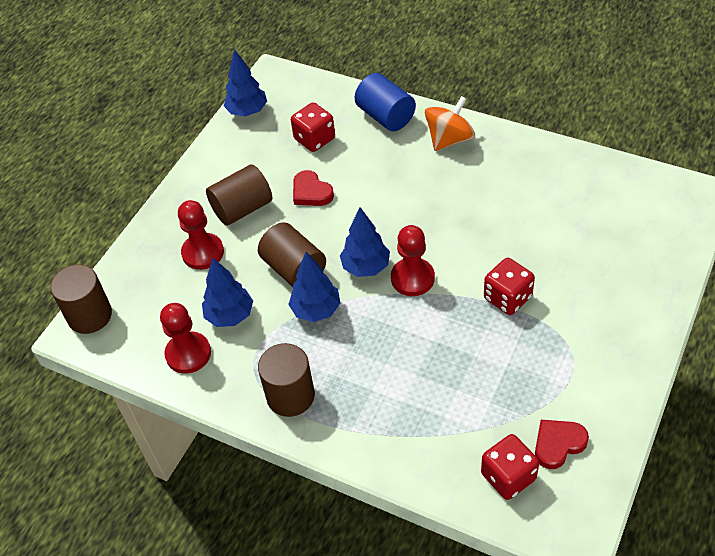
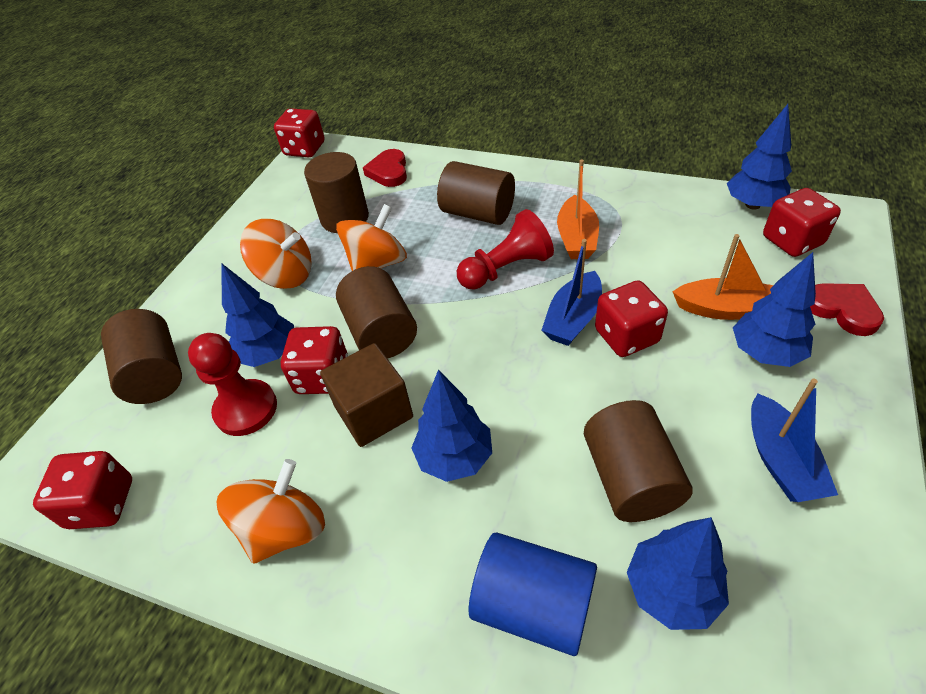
blue boat: none = 0 -> [541,239,602,346] [751,378,838,502] = 2
blue tree: [202,258,253,327] [224,49,267,116] [288,252,340,322] [340,207,390,277] = 4 -> [221,263,294,367] [411,370,492,482] [627,517,729,630] [727,104,792,209] [733,252,816,367] = 5
brown cube: none = 0 -> [320,343,413,447] = 1
brown cylinder: [50,265,112,334] [206,164,272,226] [258,222,326,287] [258,343,315,417] = 4 -> [101,309,182,404] [304,152,369,233] [336,266,417,358] [437,161,515,225] [584,400,693,522] = 5
orange boat: none = 0 -> [557,159,599,259] [673,234,773,320] = 2
orange spinning top: [425,96,475,151] = 1 -> [217,459,325,563] [240,219,312,289] [336,204,407,271] = 3
red dice: [291,102,335,152] [481,434,539,500] [484,258,535,315] = 3 -> [33,451,132,529] [274,108,325,157] [281,326,348,394] [595,280,668,357] [763,188,841,257] = 5
red pawn: [160,303,211,374] [178,200,224,270] [391,225,435,296] = 3 -> [188,333,277,436] [457,209,554,290] = 2

